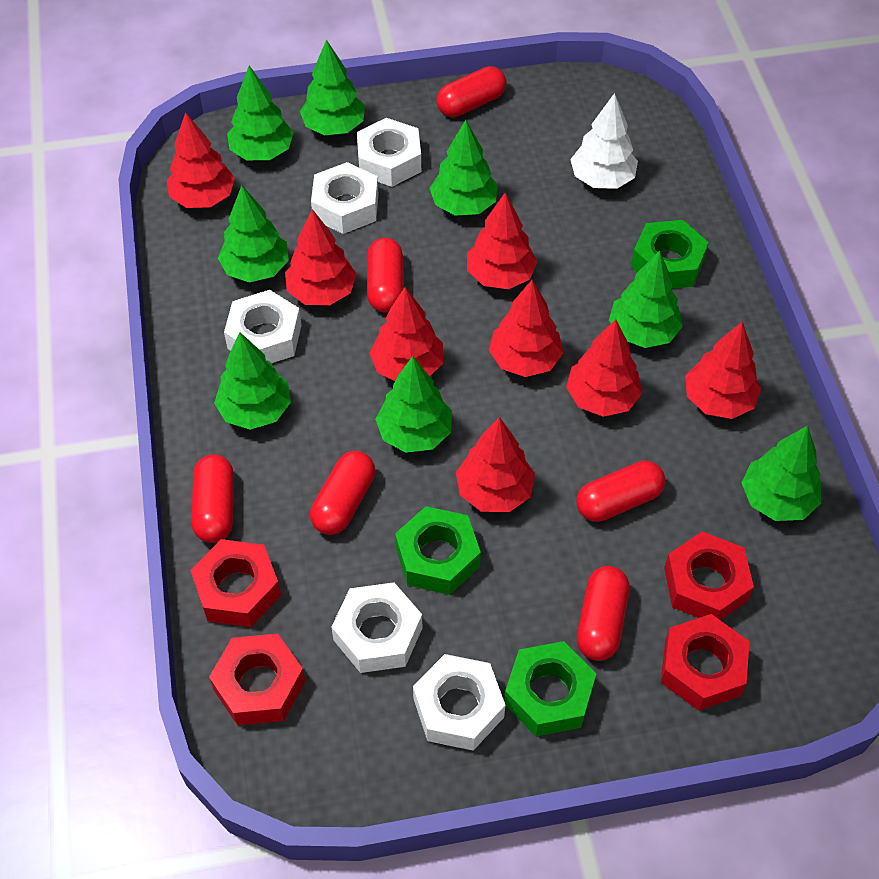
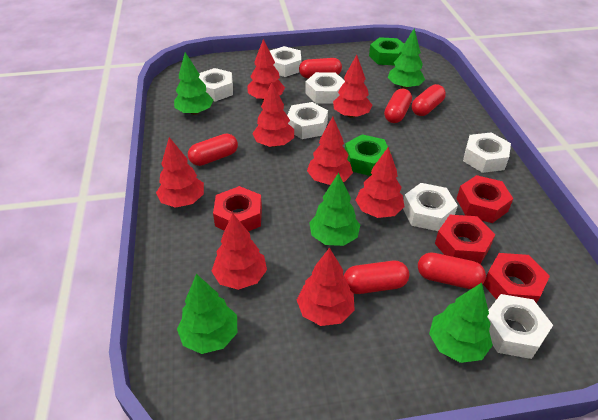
green nut: [395,506,481,595] [504,641,596,737] [631,220,709,289] = 3 -> [345,134,391,176] [369,37,404,65] = 2
green tree: [214,332,291,430] [218,185,289,282] [227,65,294,160] [300,39,365,135] [375,356,452,453] [430,120,498,216] [609,251,683,348] [742,426,821,521] = 8 -> [174,52,214,115] [177,274,237,354] [309,173,360,246] [388,28,425,89] [429,283,493,363] = 5
white nut: [224,290,302,363] [311,162,378,234] [331,582,422,673] [357,118,421,187] [413,654,505,751] = 5 -> [199,68,233,102] [270,46,301,77] [287,102,328,139] [305,72,345,104] [403,183,458,231] [463,132,511,173] [487,294,553,359] = 7
white tree: [570,93,638,189] = 1 -> none = 0

